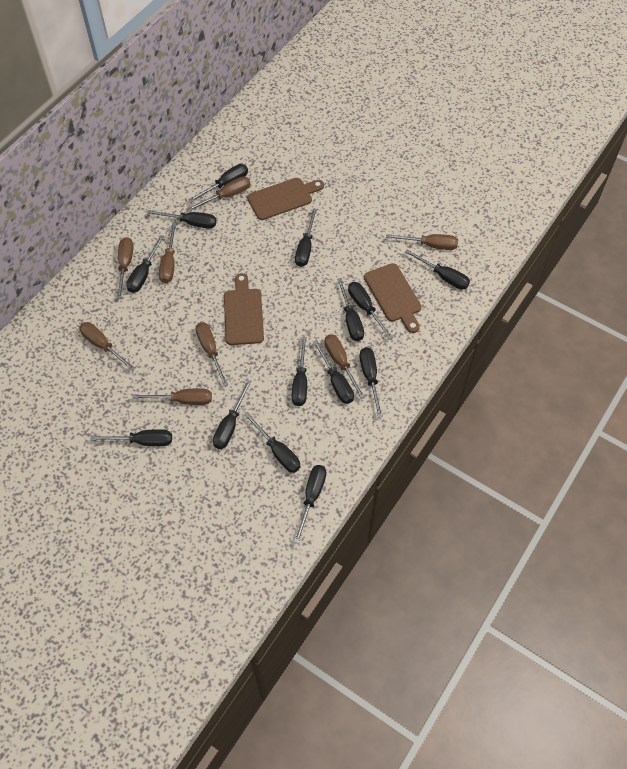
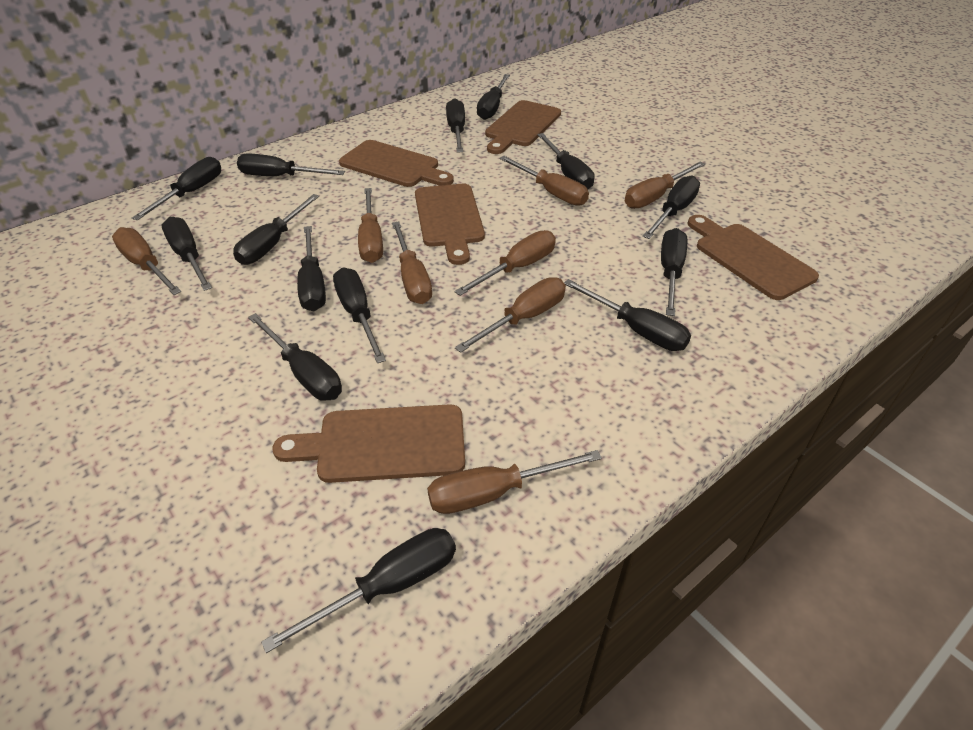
brown cutting board: [224,273,264,345] [247,178,324,220] [364,263,422,333] = 3 -> [272,404,465,483] [339,140,454,187] [415,184,485,265] [485,100,561,154] [687,215,819,300] = 5

